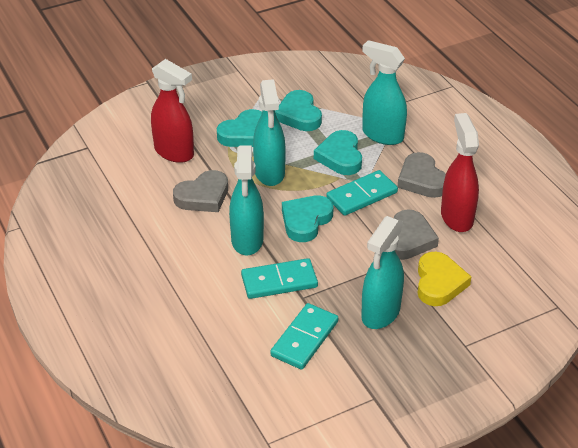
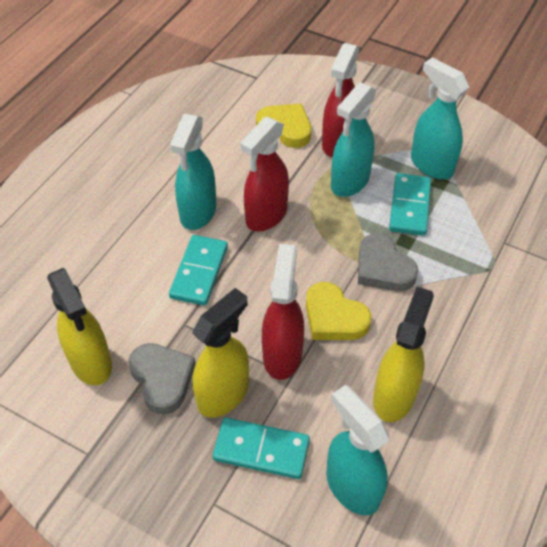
grey heart: [173,170,228,212] [394,210,439,260] [397,152,446,198] = 3 -> [128,343,196,414] [358,233,418,291] = 2
red spray bottle: [151,59,194,163] [441,113,479,232] = 2 -> [240,117,289,232] [262,244,304,380] [322,43,359,157] = 3
turquoise heart: [217,109,262,147] [275,90,322,131] [282,195,333,242] [314,130,362,175] = 4 -> none = 0
yellow heart: [418,252,471,306] = 1 -> [256,103,311,148] [306,282,371,340] = 2
yellow spray bottle: none = 0 -> [47,268,112,385] [192,288,249,418] [373,287,434,422] = 3

